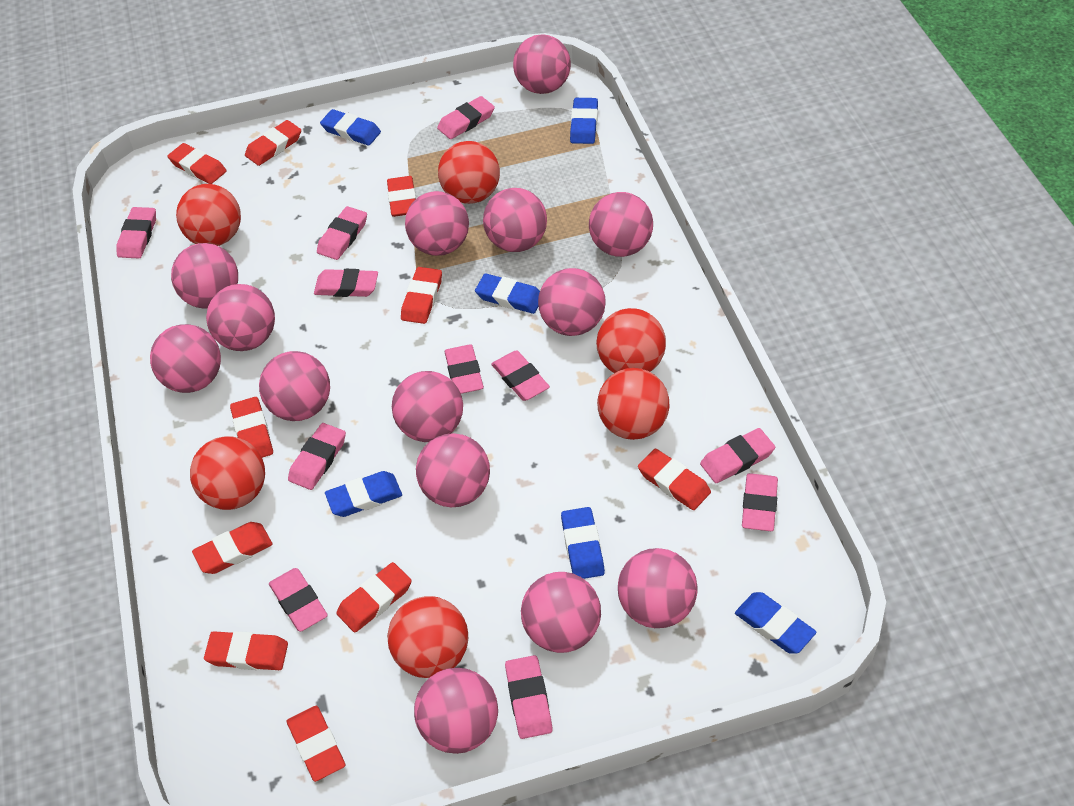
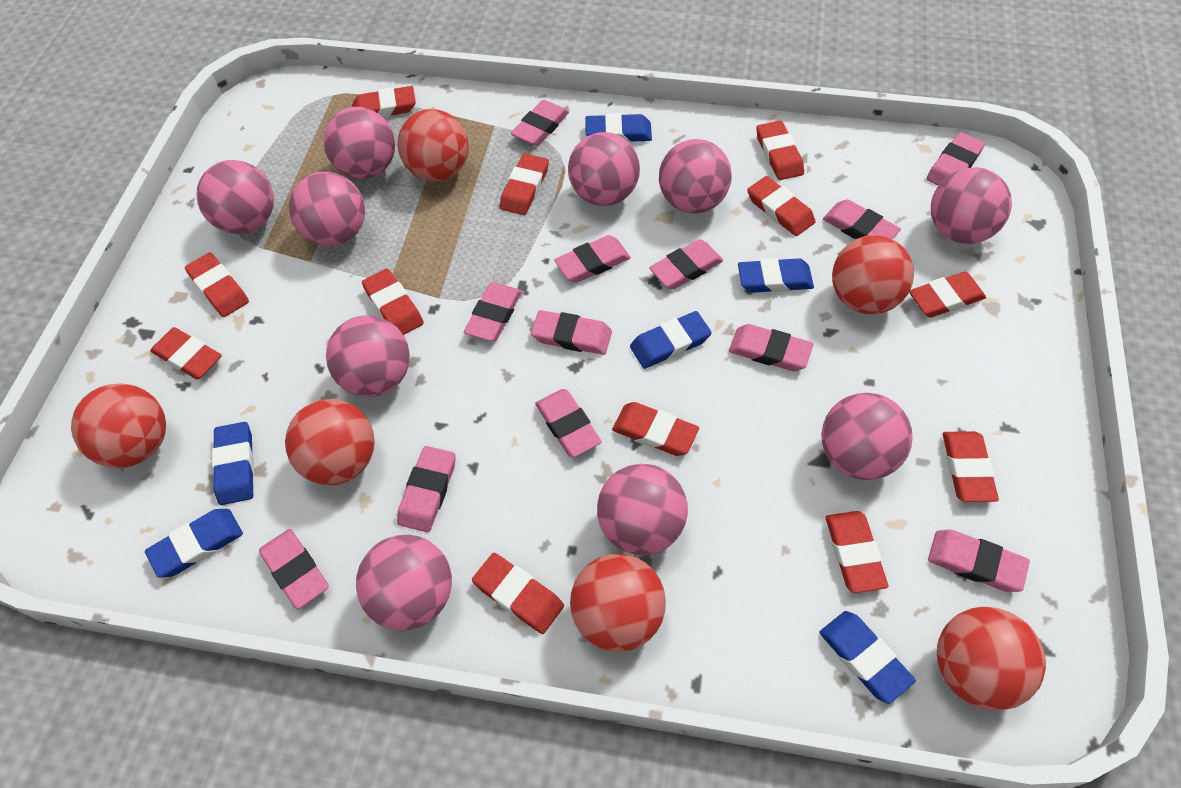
pink ball: [150,324,221,393] [171,243,238,309] [206,284,275,351] [259,351,330,421] [392,371,463,442] [405,191,469,256] [414,668,498,754] [416,433,490,507] [483,188,547,252] [513,34,571,94] [521,572,601,653] [538,268,606,336] [589,192,653,257] [618,548,698,628] = 14 -> [196,160,274,234] [289,172,365,246] [323,107,395,179] [326,315,410,397] [356,535,452,631] [568,132,640,206] [597,464,688,555] [659,139,732,214] [821,393,913,480] [931,167,1012,244] = 10
pink eraser: [116,207,156,258] [269,568,328,632] [288,423,346,490] [314,269,378,297] [317,206,367,260] [437,96,495,139] [445,344,484,394] [491,350,550,401] [505,655,553,739] [700,428,775,483] [742,473,778,531] = 11 -> [259,529,329,609] [397,446,456,532] [464,283,522,341] [511,100,569,146] [531,310,612,355] [535,389,602,457] [554,235,631,283] [649,239,723,289] [729,324,813,371] [823,199,901,240] [926,132,985,185] [928,530,1030,592] = 12
red eraser: [168,143,226,184] [192,522,273,574] [204,631,288,670] [230,397,273,458] [245,120,301,166] [287,706,345,782] [336,562,412,633] [387,176,416,217] [401,267,442,324] [638,449,711,510] = 10 -> [150,327,222,380] [185,252,249,317] [352,86,416,118] [362,269,424,335] [472,553,564,634] [500,154,549,215] [612,402,699,456] [747,176,815,236] [756,121,804,180] [826,511,888,593] [909,272,986,318] [943,431,999,502] = 12

